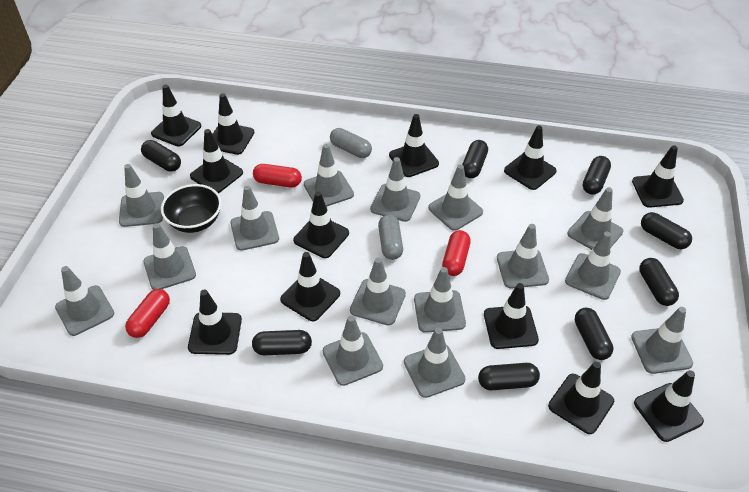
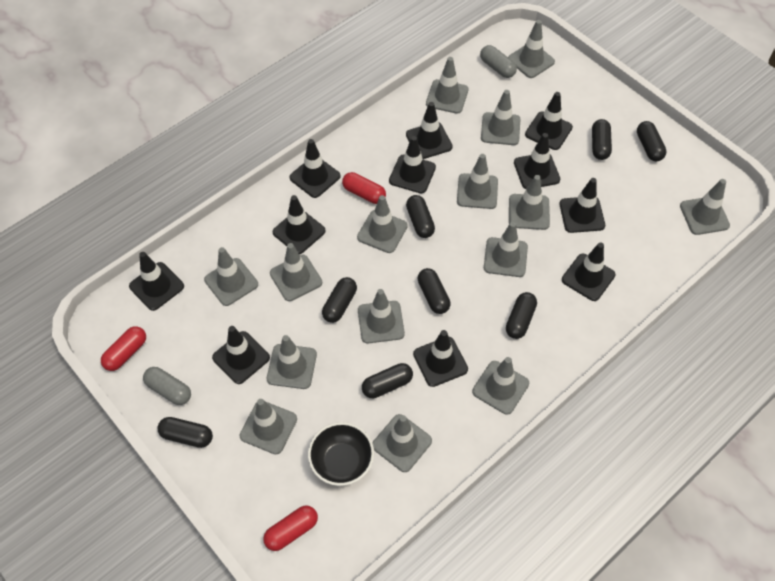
black traffic cone: [151,85,201,147] [188,289,242,355] [190,129,243,193] [213,93,254,155] [280,252,340,321] [293,191,349,258] [389,114,439,177] [484,283,539,349] [504,125,557,190] [548,361,614,434] [632,145,684,208] [634,370,704,442] = 12 -> [129,252,184,311] [212,326,270,384] [272,195,326,254] [290,139,341,198] [389,136,436,193] [406,102,453,159] [413,330,468,387] [514,133,560,189] [525,92,573,150] [559,178,605,233] [562,242,615,301] = 11

